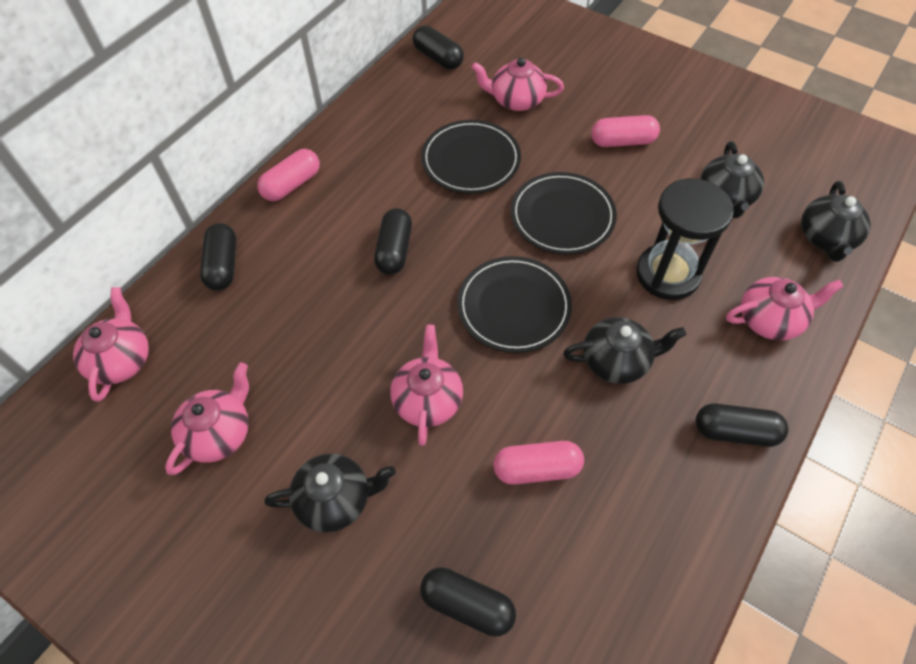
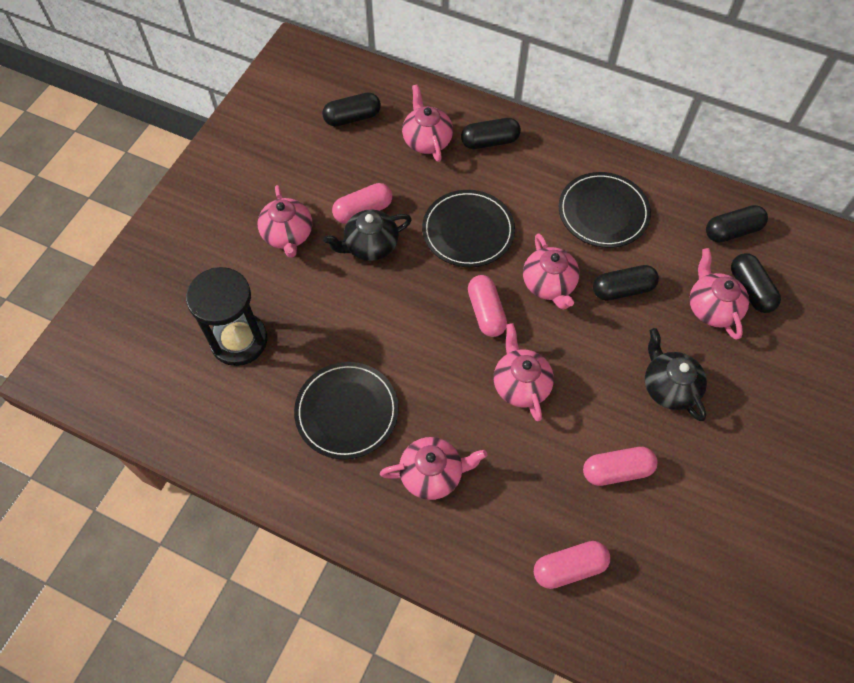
black teapot: [264,453,396,533] [563,317,686,384] [700,141,764,218] [801,181,871,262] = 4 -> [323,209,412,261] [645,328,707,421] = 2
pink capsule: [257,149,320,201] [493,441,584,485] [591,115,660,147] = 3 -> [332,183,392,224] [468,275,507,337] [534,541,610,589] [583,447,658,486] = 4
pink teapot: [73,287,149,402] [165,362,249,475] [390,325,463,446] [471,58,564,111] [726,277,844,341] = 5 -> [257,185,312,258] [380,437,487,500] [402,84,453,162] [494,323,554,421] [523,233,580,310] [690,248,749,340] = 6

